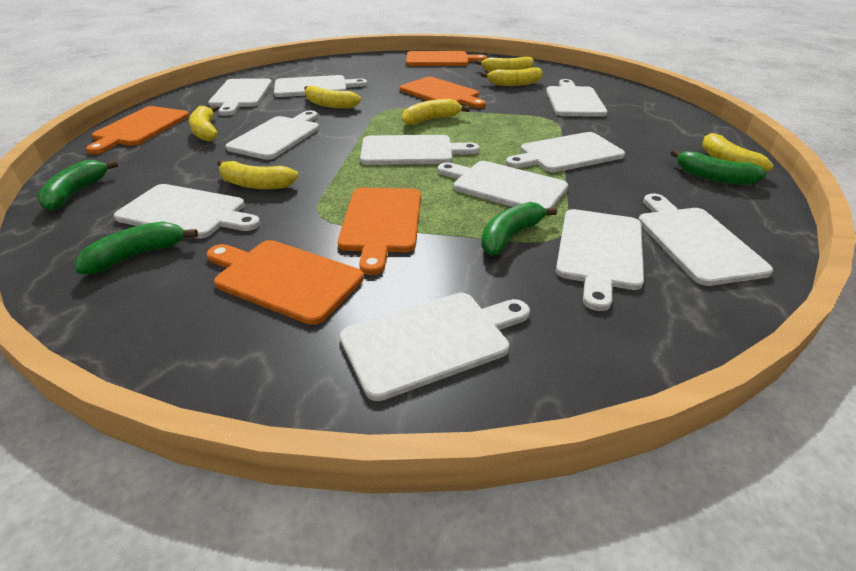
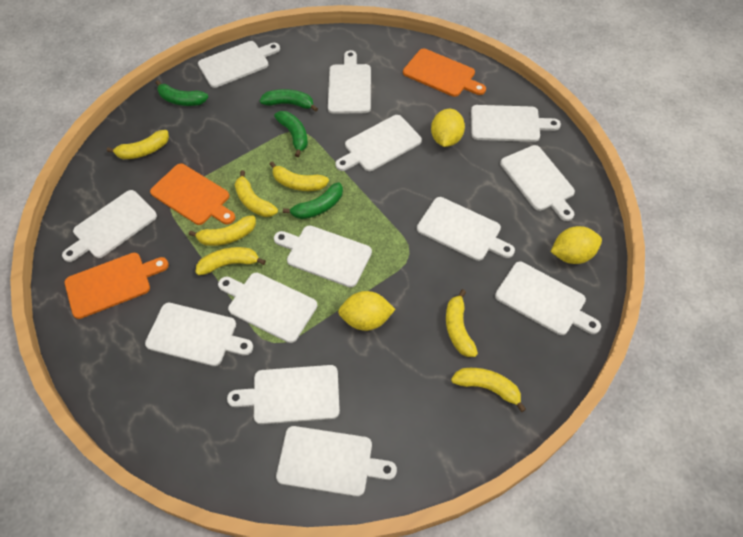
orange cutting board: [86,106,189,154] [206,240,364,325] [338,188,421,275] [400,77,486,108] [406,51,487,66] = 5 -> [65,253,169,319] [150,164,235,225] [403,49,486,97] = 3
white cutting board: [114,184,260,239] [208,78,272,116] [226,110,319,160] [274,75,367,97] [340,293,530,401] [360,135,480,165] [438,161,568,208] [506,132,625,172] [546,79,608,117] [556,209,644,311] [638,194,773,286] = 11 -> [62,190,157,262] [145,303,253,366] [198,41,280,88] [218,272,317,343] [227,365,340,424] [274,225,372,288] [276,426,397,497] [328,50,371,114] [335,115,422,171] [417,197,515,261] [471,105,561,142] [495,262,601,335] [500,145,575,221] = 13
yellow lemon: none = 0 -> [338,291,396,331] [431,109,465,147] [551,226,602,264] = 3

